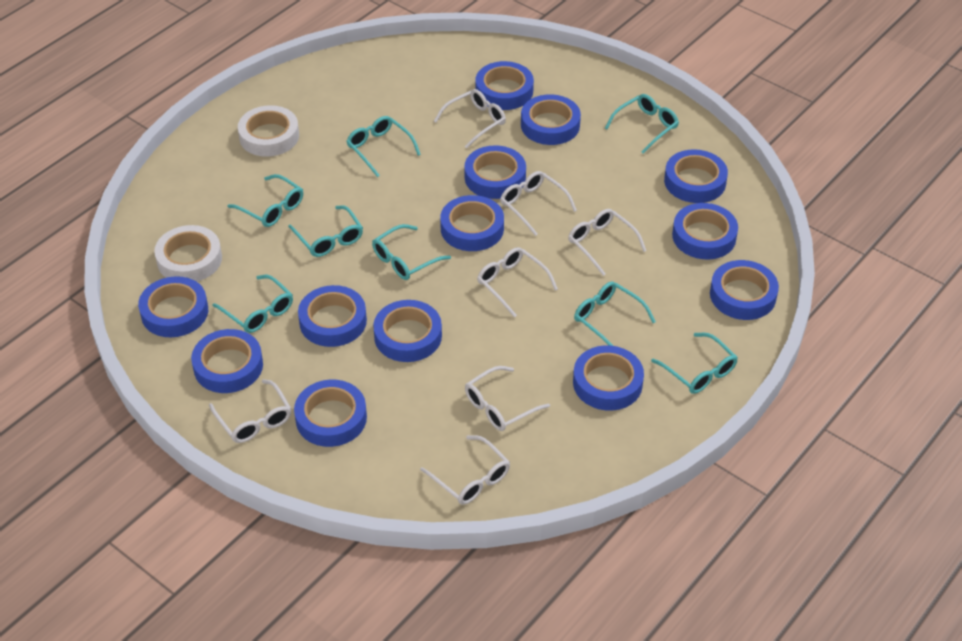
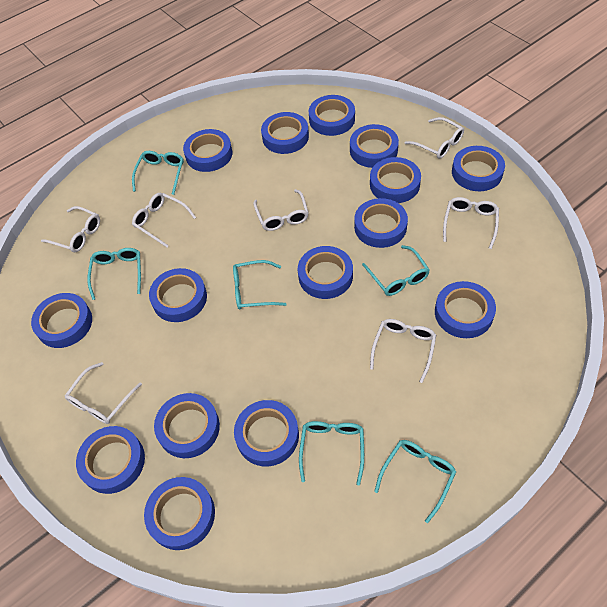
blue tape: [138,276,208,337] [191,329,263,393] [294,380,367,447] [298,285,367,347] [373,300,442,362] [440,195,504,251] [465,145,526,199] [476,61,534,110] [521,94,581,145] [573,345,644,411] [664,149,728,203] [672,203,738,259] [710,260,779,320] = 13 -> [31,293,92,348] [76,426,145,494] [144,477,215,550] [149,268,207,322] [154,393,220,458] [183,129,232,172] [234,400,299,466] [261,112,309,154] [298,246,353,299] [309,95,355,136] [350,124,399,168] [354,198,408,248] [370,157,421,203] [435,281,496,338] [452,146,505,191] = 15
turquoise glasses: [212,275,293,333] [227,174,303,227] [288,205,363,257] [346,116,421,177] [372,224,451,280] [574,281,656,346] [605,94,679,154] [651,333,738,394] = 8 -> [87,248,141,300] [132,151,184,195] [233,260,287,309] [299,421,364,485] [362,245,430,296] [374,440,456,523] = 6
white tape: [154,225,222,282] [238,105,299,157] = 2 -> none = 0

